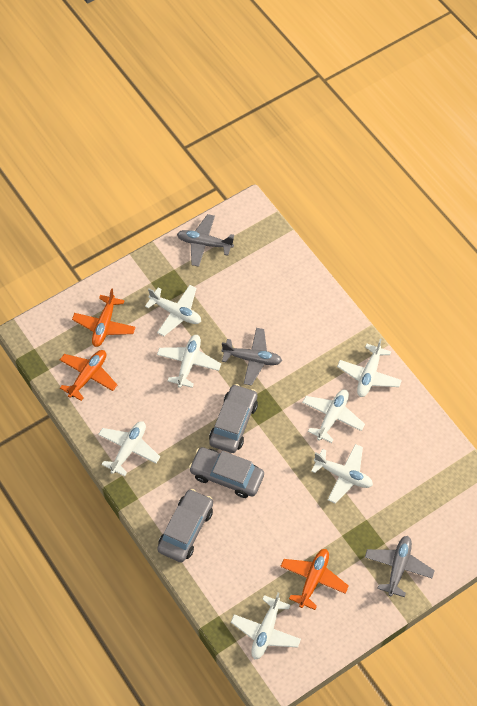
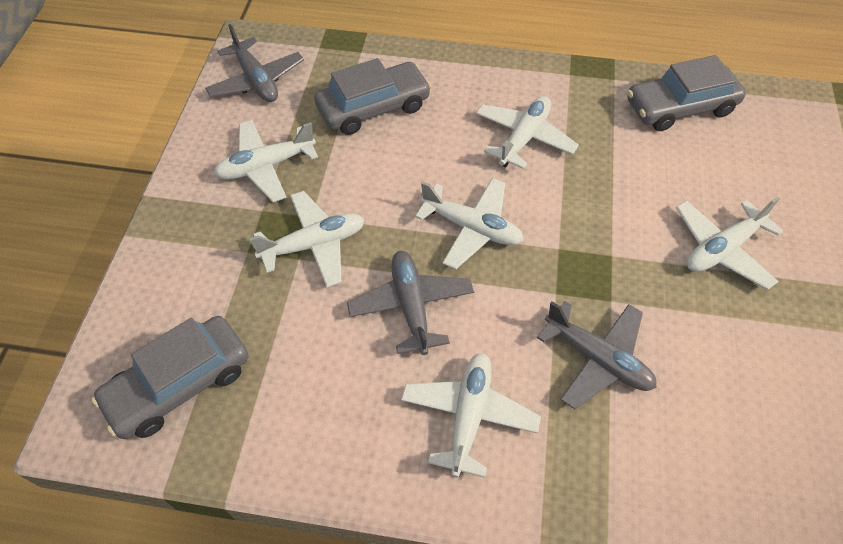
orange plane: [60,350,117,401] [72,288,136,347] [280,549,349,610] = 3 -> none = 0
white plane: [98,421,160,476] [145,285,201,336] [157,335,221,388] [231,593,301,659] [302,390,365,443] [311,444,373,504] [337,339,402,397] = 7 -> [214,120,318,202] [249,191,364,287] [401,353,541,477] [415,178,523,269] [476,96,579,169] [676,197,783,290] = 6

